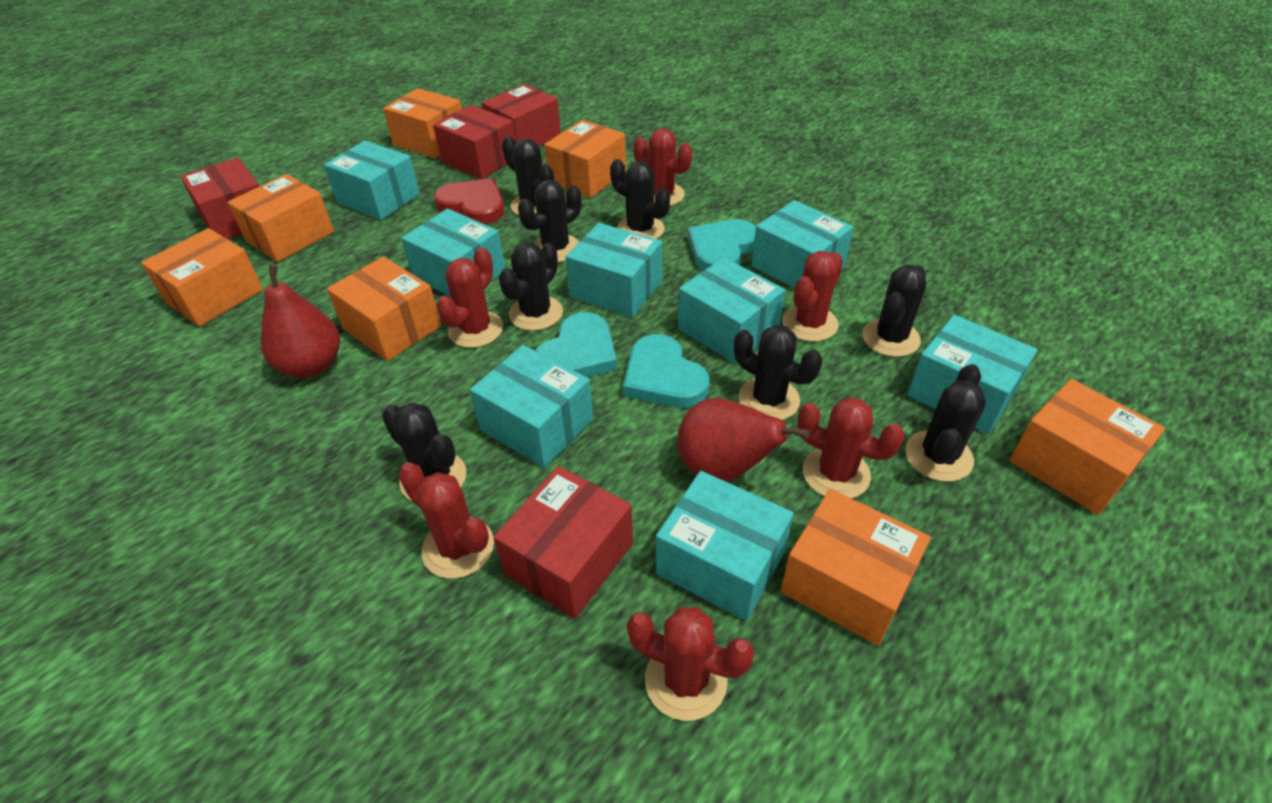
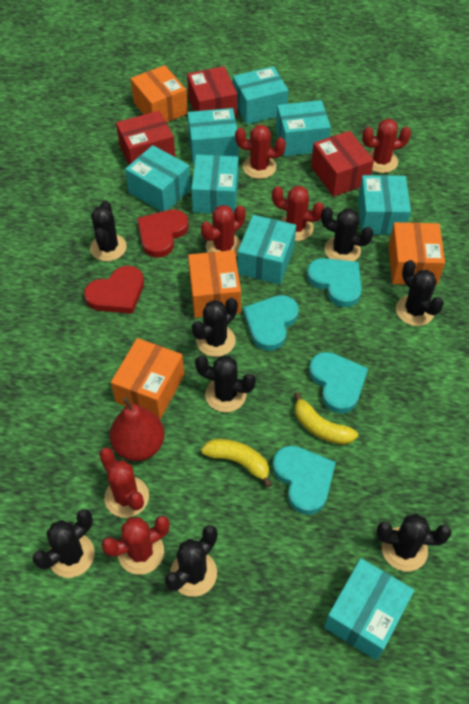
orange box: [141,228,263,327] [228,174,334,262] [327,256,442,361] [383,88,462,158] [544,120,626,198] [781,489,931,646] [1009,379,1165,515] = 7 -> [111,338,184,419] [131,65,188,122] [188,250,241,318] [388,222,445,285] = 4
red box: [180,158,260,239] [433,105,516,179] [481,84,561,146] [493,466,633,619] = 4 -> [116,111,175,165] [187,66,237,118] [311,131,374,197] = 3
red heart: [434,178,505,224] = 1 -> [84,266,144,314] [137,209,189,258] = 2
red pear: [261,264,340,378] [677,398,809,482] = 2 -> [110,397,164,461] = 1
turquoise heart: [535,312,617,377] [623,334,709,408] [688,219,756,271] = 3 -> [243,295,299,351] [272,446,336,515] [307,258,362,307] [309,352,368,414] = 4
yellow banana: none = 0 -> [201,439,272,488] [294,392,358,445] = 2

